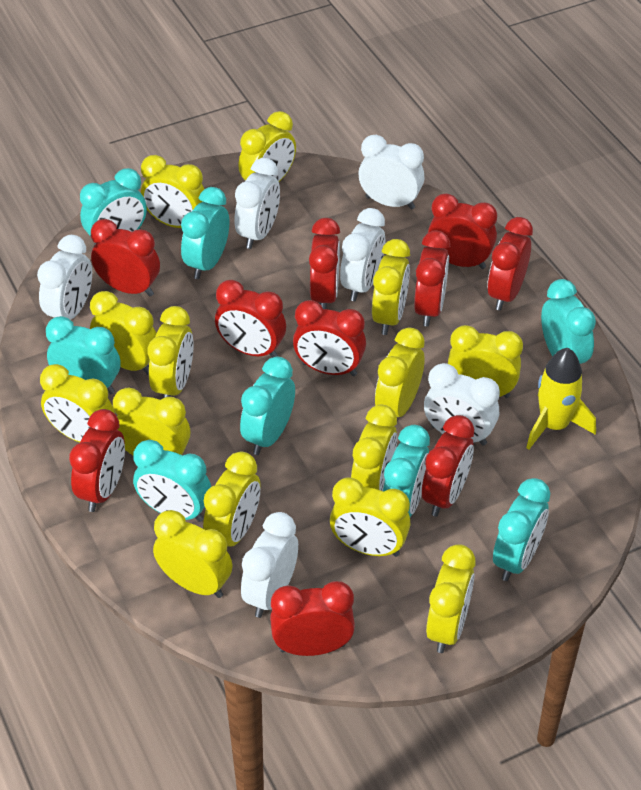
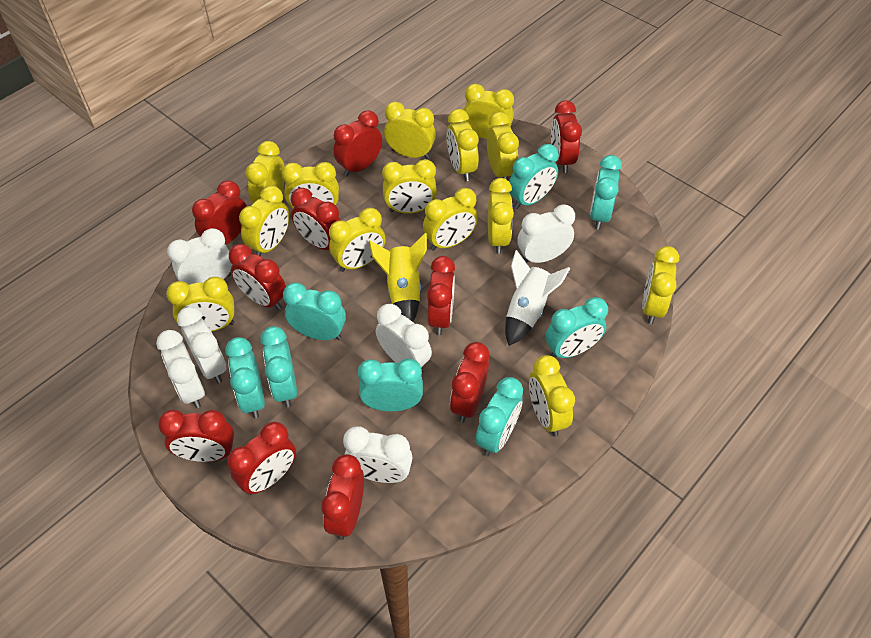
white rocket: none = 0 -> [505,250,570,346] = 1

